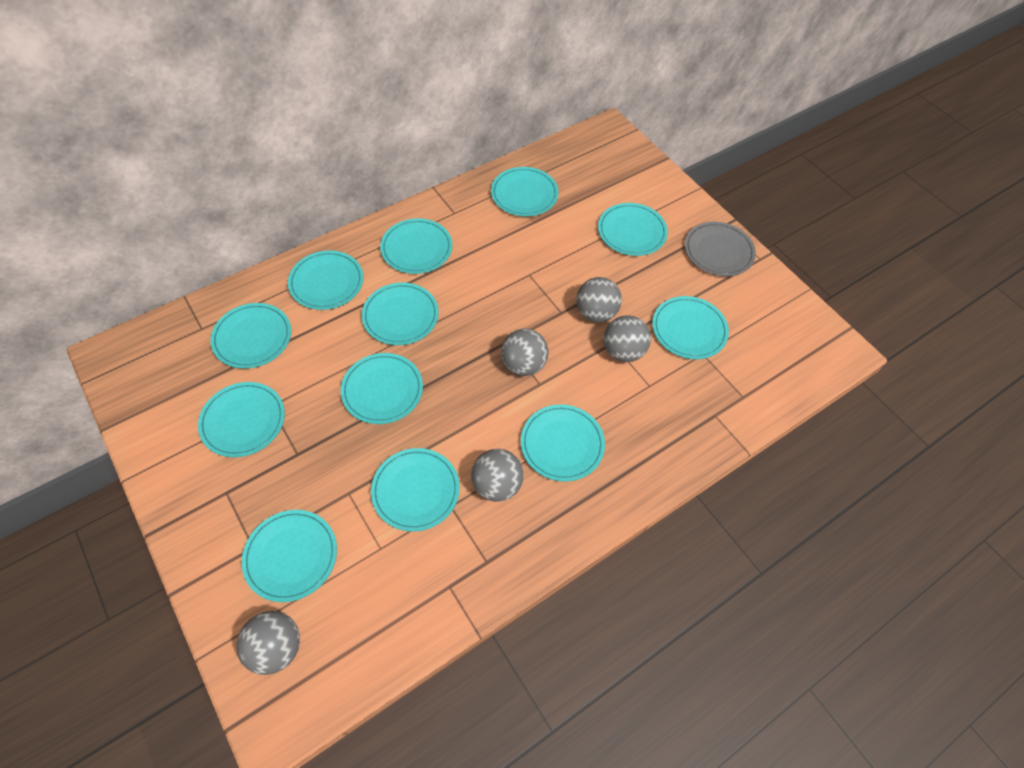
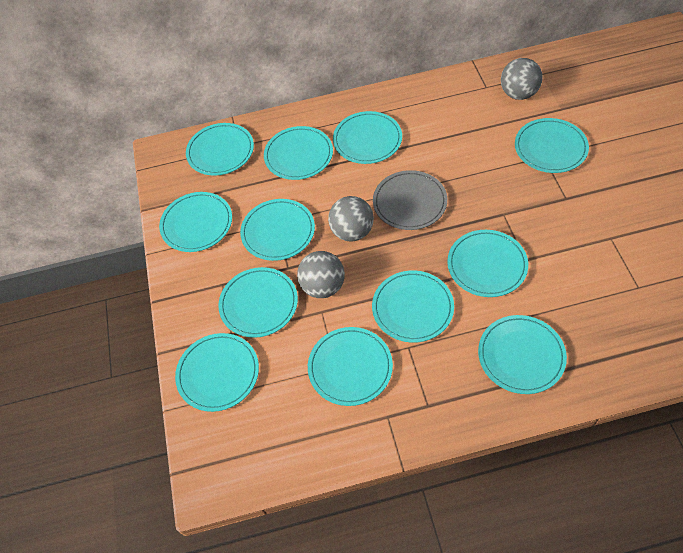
grey ball: [237,611,300,675] [471,449,524,502] [501,329,549,376] [576,277,622,322] [604,315,651,362] = 5 -> [297,251,345,298] [328,196,374,242] [501,58,543,100] = 3

